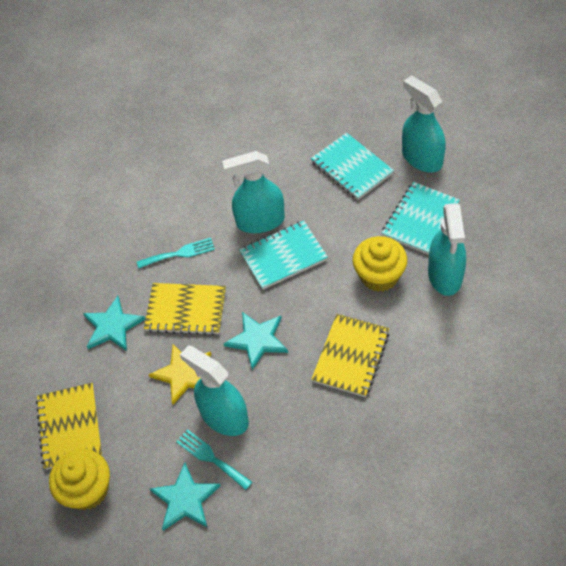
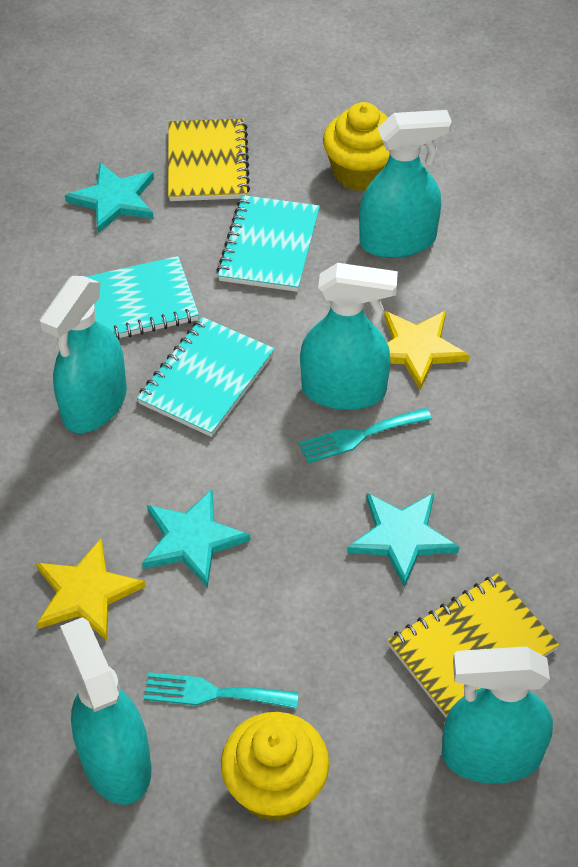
turquoise spray bottle: [180,345,249,436] [222,151,285,233] [402,76,446,172] [428,203,466,296] = 4 -> [39,276,127,433] [60,617,151,805] [300,263,398,410] [359,110,452,258] [442,646,553,784] = 5
yellow notebook: [36,383,102,470] [144,283,226,335] [311,314,390,397] = 3 -> [168,119,250,201] [388,574,559,718] = 2
yellow star: [149,344,212,405] = 1 -> [36,538,146,641] [384,311,470,390] = 2

